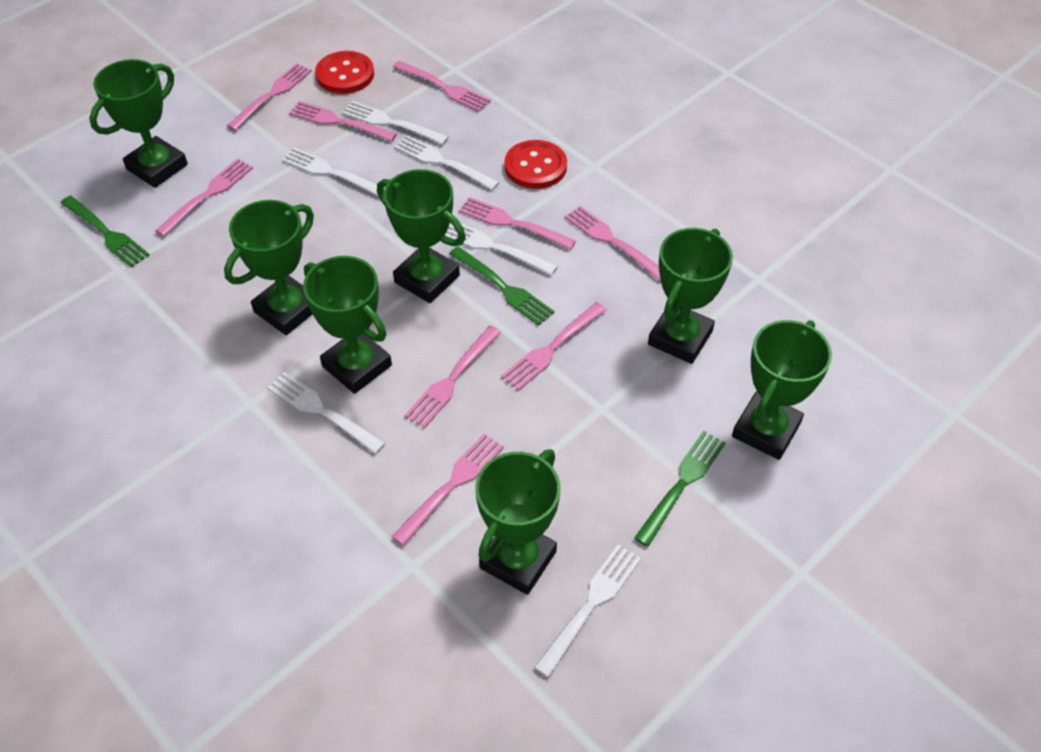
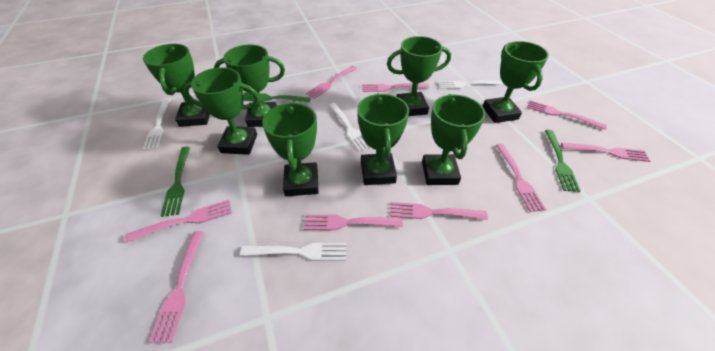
green trophy: [89,59,188,188] [224,200,314,335] [303,256,392,394] [377,169,466,303] [475,449,561,595] [648,228,733,364] [732,320,832,460] = 7 -> [143,44,210,127] [183,67,259,155] [214,45,285,127] [262,102,319,196] [357,93,409,185] [387,36,451,116] [422,94,486,185] [483,41,549,123] = 8
red button: [315,51,374,94] [505,140,567,189] = 2 -> none = 0
white fork: [267,372,386,454] [282,147,385,196] [342,101,449,145] [394,135,499,190] [445,223,558,275] [534,544,641,677] = 6 -> [143,99,171,150] [240,243,346,261] [329,103,371,152] [438,80,505,89] = 4

